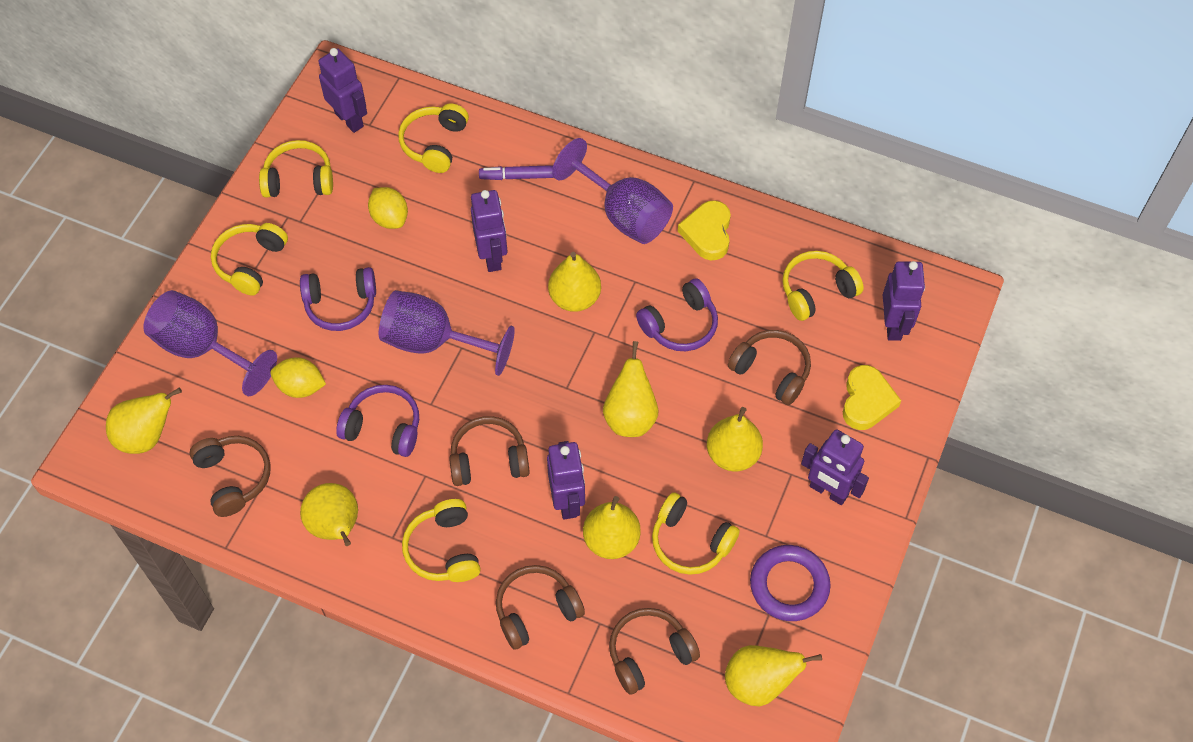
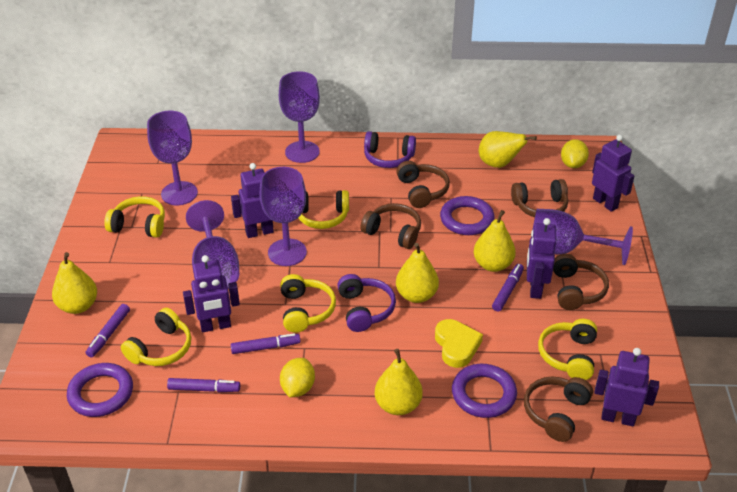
purple goblet: [143,290,277,396] [379,290,515,376] [552,138,673,244] = 3 -> [147,111,198,205] [186,200,239,289] [260,167,307,266] [279,71,320,163] [531,209,633,265] = 5
purple headphones: [300,267,376,331] [336,385,419,457] [636,279,718,351] = 3 -> [337,274,396,332] [364,131,416,168] = 2
purple marker: [479,165,554,180] = 1 -> [85,304,130,358] [167,378,240,392] [230,333,300,354] [492,264,524,312] = 4
purple ring: [750,545,831,621] = 1 -> [67,363,133,417] [440,196,494,235] [452,364,517,418] = 3
yellow headphones: [211,223,288,296] [259,140,333,198] [398,103,469,173] [402,499,481,582] [652,492,740,575] [782,251,864,321] = 6 -> [104,196,165,238] [121,308,191,366] [280,274,336,333] [298,190,349,229] [538,319,597,380] = 5
yellow heart: [678,200,731,260] [843,365,901,430] = 2 -> [435,319,483,368] = 1
yellow pear: [106,387,182,454] [300,483,358,546] [548,252,601,312] [583,496,641,559] [603,341,658,437] [707,407,763,472] [725,645,822,706] = 7 -> [52,252,97,314] [375,349,423,415] [396,243,439,303] [474,210,516,272] [479,131,537,168] = 5

